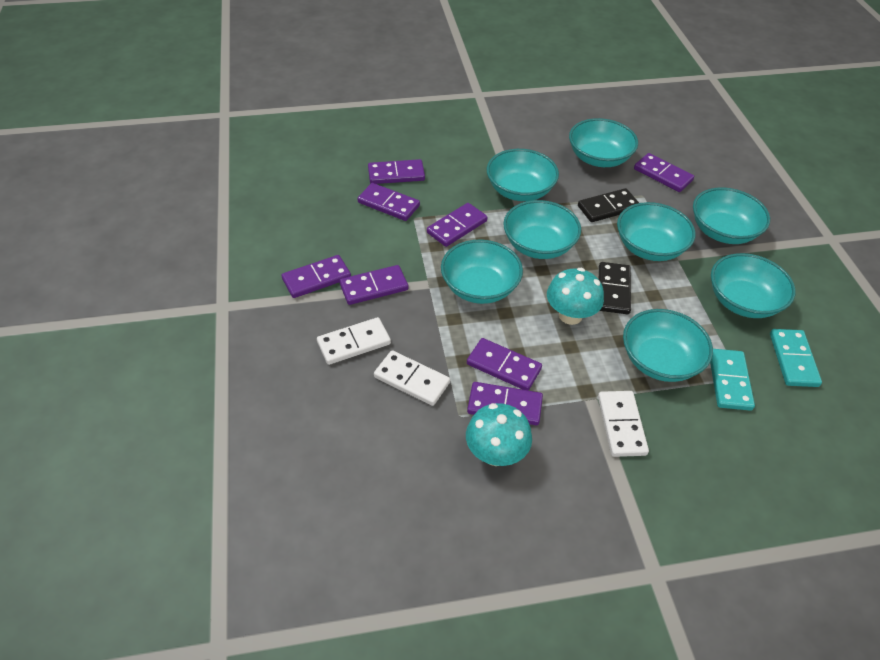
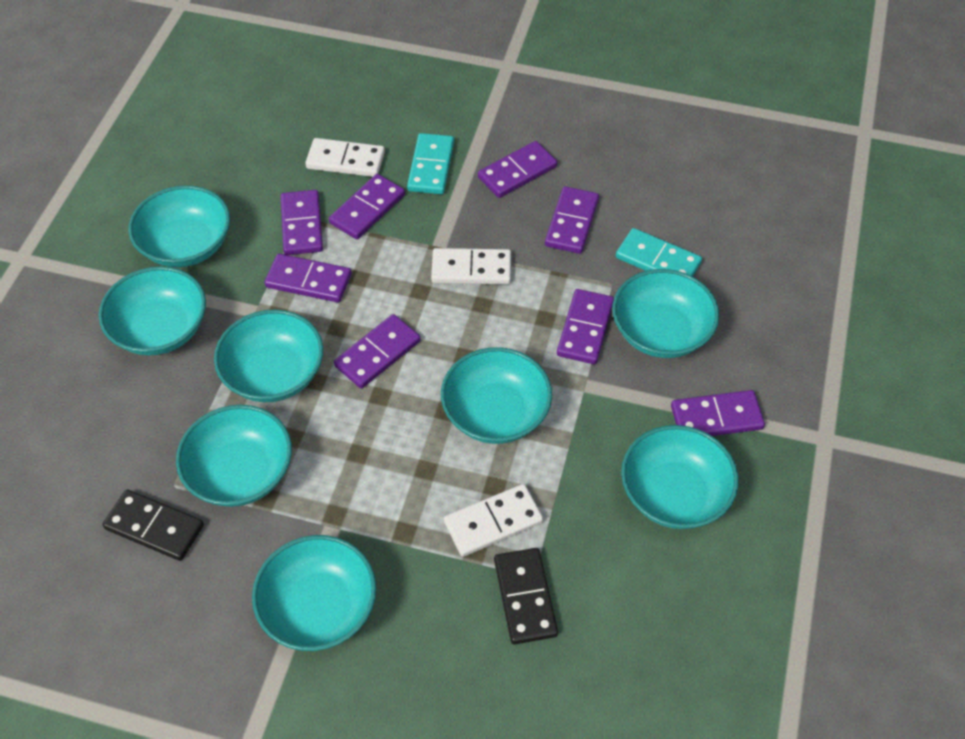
turquoise mushroom: [466,403,532,466] [547,268,604,325] = 2 -> none = 0

